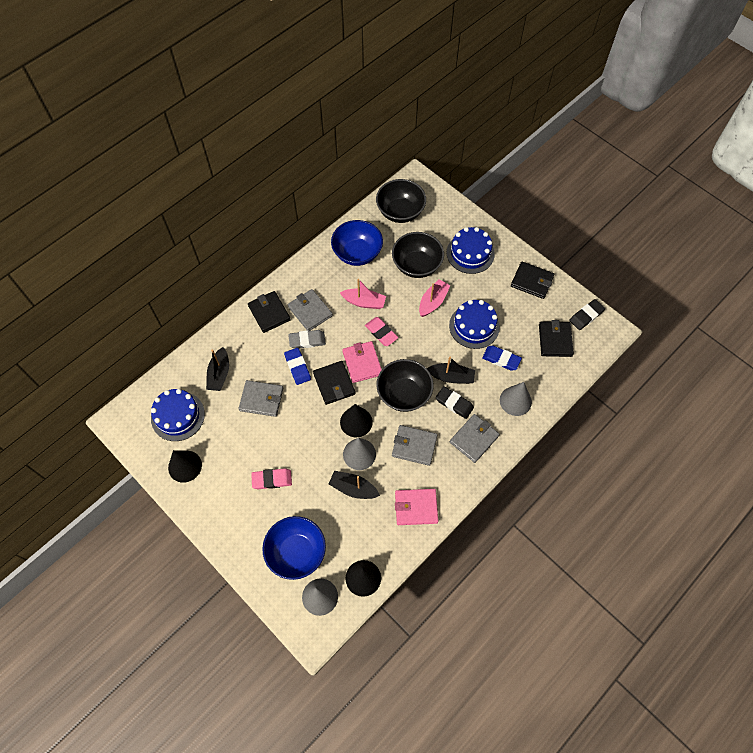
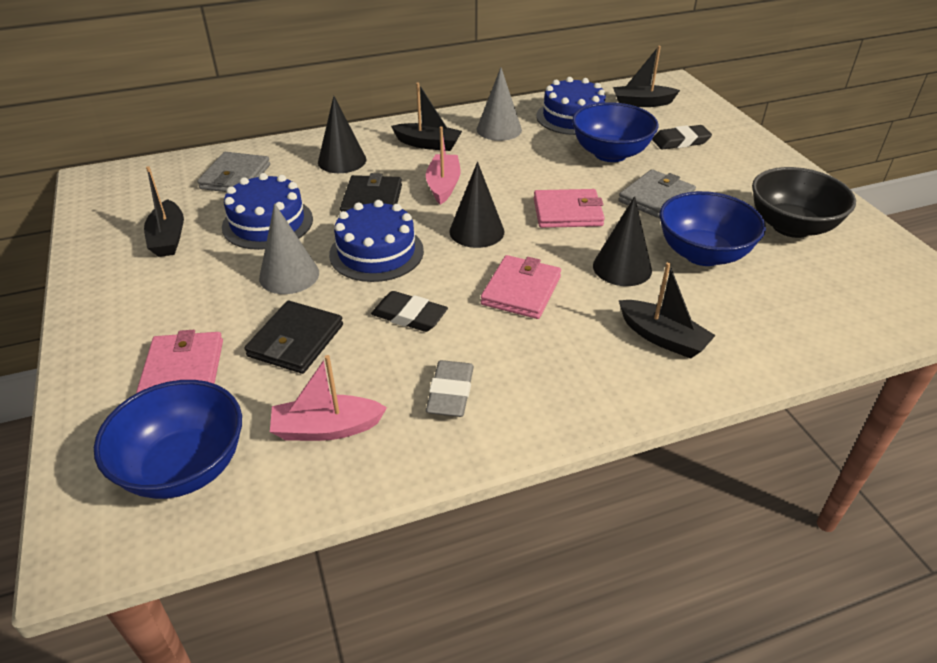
black boat: [206,347,229,391] [329,471,380,499] [427,357,475,384] = 3 -> [144,166,184,257] [391,83,462,151] [613,46,680,107] [619,262,716,359] = 4
black bowl: [376,179,426,223] [376,359,434,412] [392,232,444,278] = 3 -> [752,167,856,238] = 1
black wallet: [248,291,291,333] [313,361,355,405] [511,261,554,299] [539,320,574,357] = 4 -> [244,301,343,374] [340,173,402,212] = 2
blue bowl: [262,516,326,580] [331,220,383,266] = 2 -> [94,380,242,499] [572,102,658,162] [659,191,766,266] = 3
blue eraser: [284,348,311,385] [482,346,522,371] = 2 -> none = 0
grey cone: [302,579,338,616] [343,438,376,470] [500,382,532,416] = 3 -> [259,203,319,294] [477,67,522,141] = 2
grey wallet: [239,380,283,417] [288,289,333,331] [392,425,437,466] [450,414,500,463] = 4 -> [197,152,270,192] [618,169,696,219] = 2
pink eraser: [251,468,292,489] [365,317,399,346] = 2 -> none = 0
pink wallet: [342,341,382,383] [395,489,438,525] = 2 -> [136,330,223,393] [481,255,561,319] [534,189,605,228] = 3

